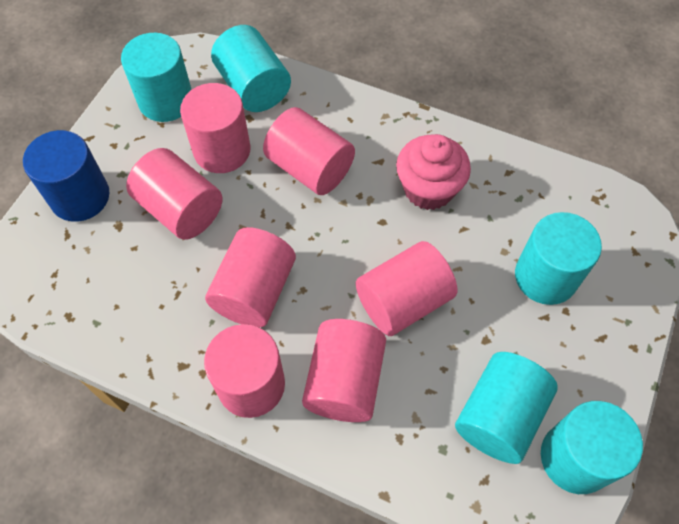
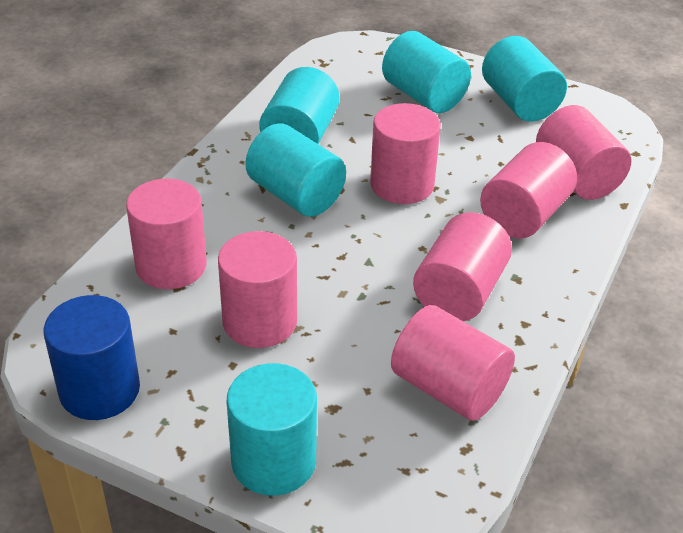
pink cupcake: [396,134,471,210] = 1 -> none = 0

